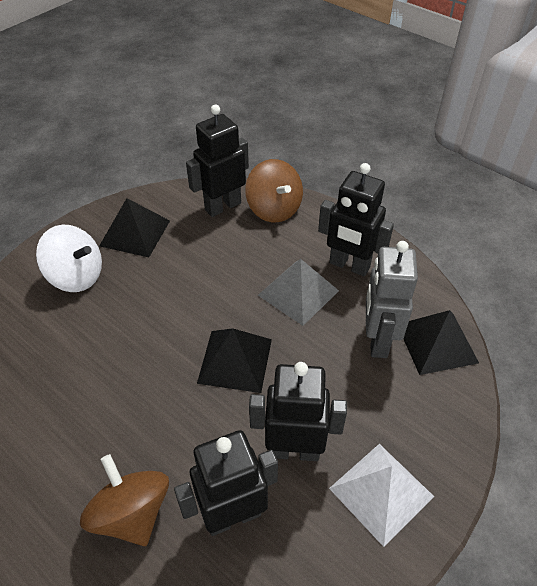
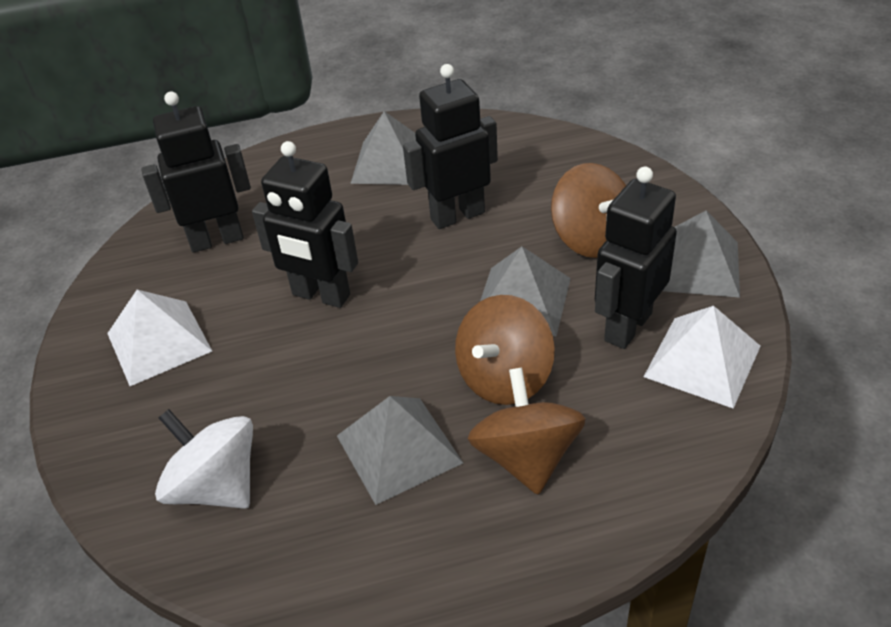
black pyramid: [99,198,170,257] [197,328,272,393] [403,310,479,375] = 3 -> none = 0
brown spinning top: [80,454,169,546] [245,159,303,222] = 2 -> [455,295,555,405] [468,368,586,495] [551,163,626,258] = 3
grey pyramid: [258,259,339,326] = 1 -> [337,396,463,505] [350,111,416,185] [480,246,571,337] [663,211,740,298] = 4
grey robot: [366,241,418,358] = 1 -> none = 0
white pyramid: [329,444,434,547] = 1 -> [107,290,212,386] [644,306,761,409] = 2

